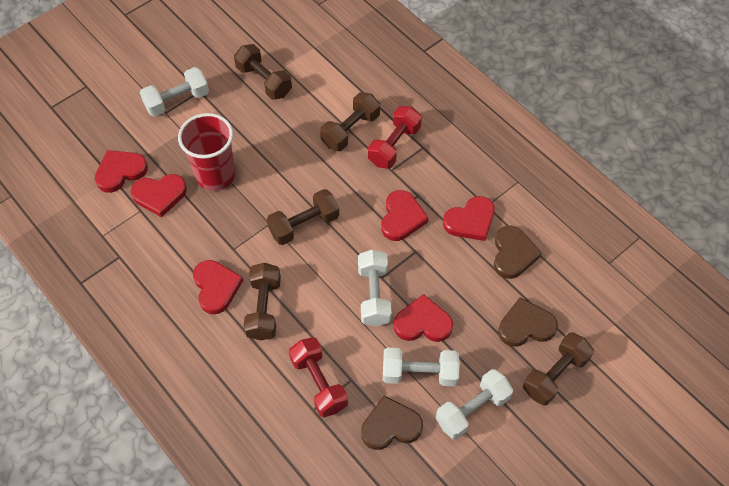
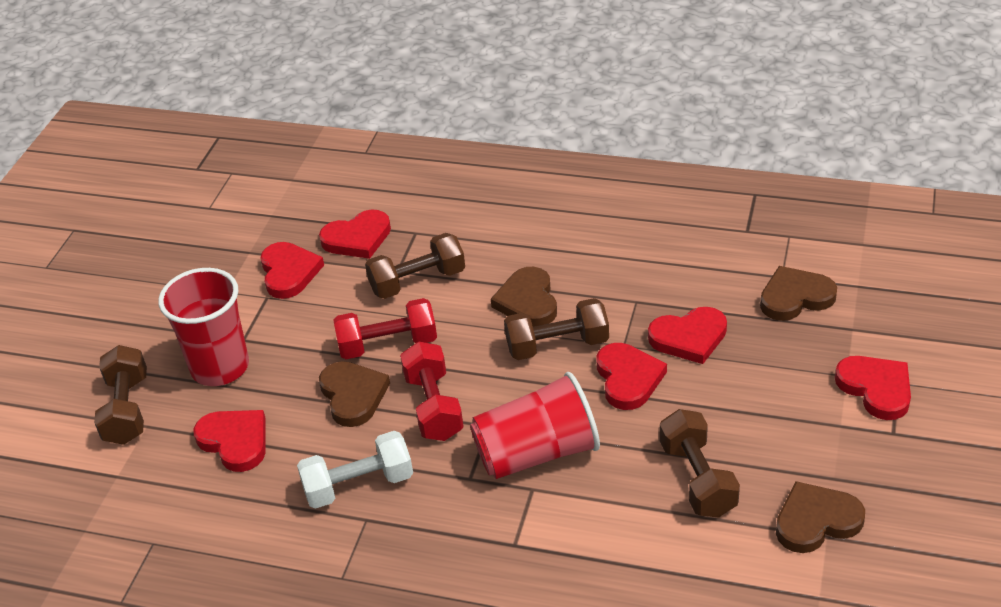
brown dumbbell: [234,44,292,100] [243,263,281,341] [267,189,339,245] [320,92,380,151] [523,332,594,406] = 5 -> [94,345,147,445] [365,233,465,299] [504,298,609,360] [660,409,740,518] = 4
brown heart: [361,396,423,450] [494,226,542,279] [498,298,558,347] = 3 -> [319,361,390,427] [491,267,557,327] [760,266,837,321] [776,481,865,553] = 4
red cup: [178,113,235,191] = 1 -> [158,268,249,386] [470,372,600,479] = 2
white dumbbell: [140,67,209,117] [358,249,392,327] [383,348,460,386] [436,369,513,439] = 4 -> [297,431,413,509] = 1

